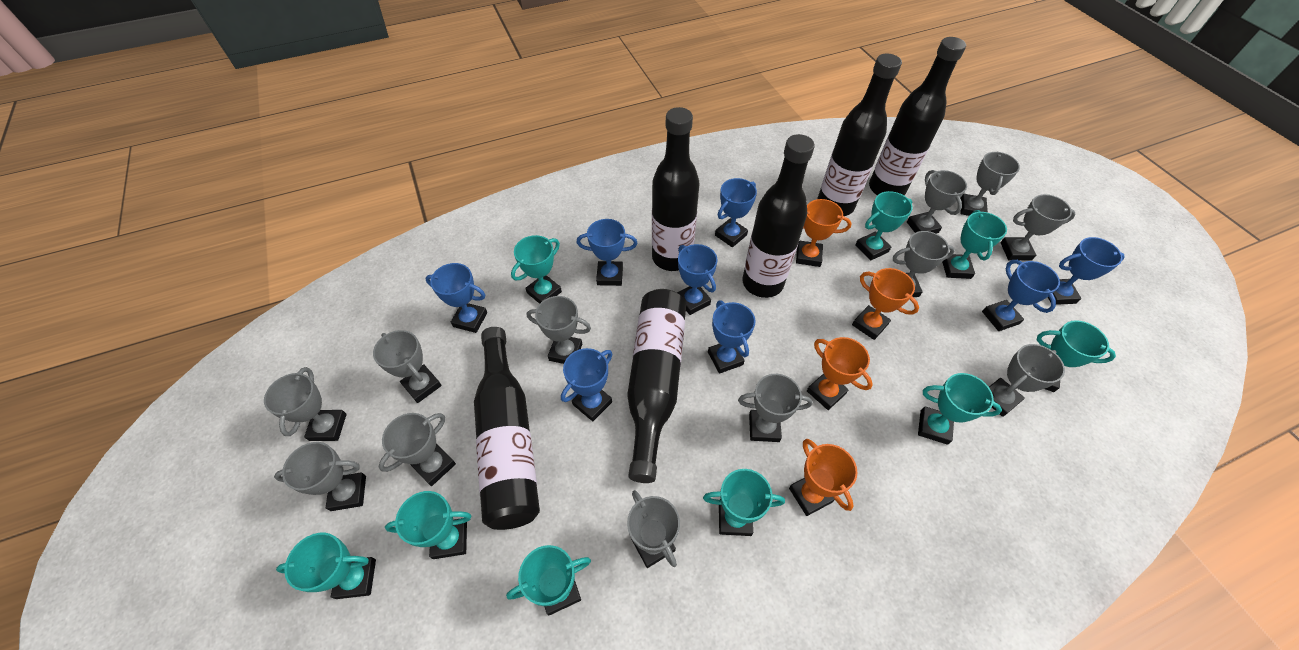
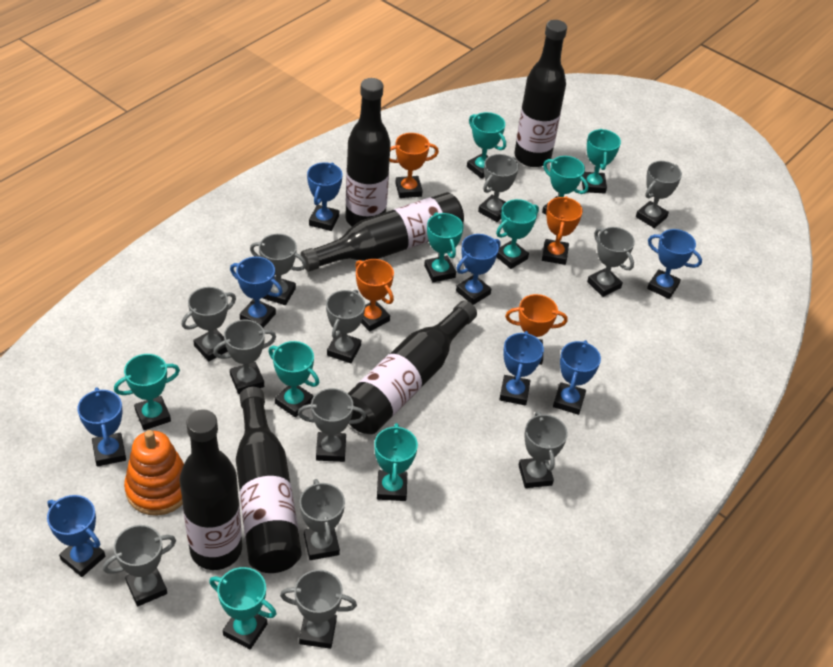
orange stacking toy: none = 0 -> [124,430,184,516] = 1

